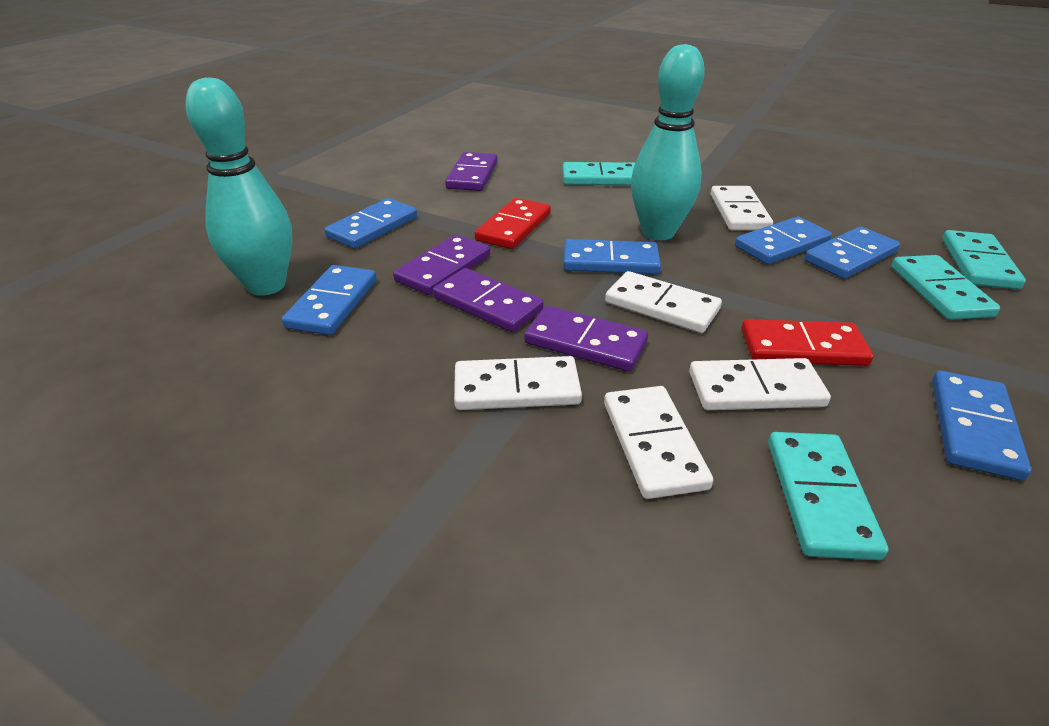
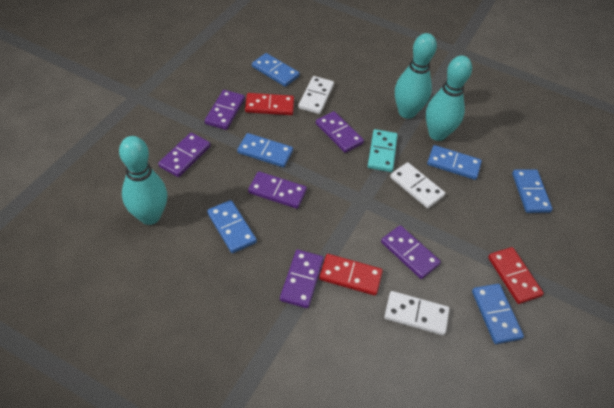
purple domino: [393,234,490,295] [433,268,544,332] [445,152,497,191] [524,306,648,372] = 4 -> [158,133,211,177] [205,90,245,130] [248,171,307,209] [280,250,324,308] [316,111,364,153] [381,225,441,279] = 6
red domino: [475,198,551,249] [741,319,874,366] = 2 -> [245,93,294,115] [319,254,383,296] [488,247,544,304] = 3
turquoise bowling pin: [185,78,293,296] [631,44,705,240] = 2 -> [119,136,167,225] [395,33,437,119] [426,56,472,141] = 3
turquoise domino: [563,162,635,185] [768,432,889,560] [891,255,1000,320] [942,230,1026,290] = 4 -> [368,129,398,172] = 1
white domino: [454,356,582,410] [604,386,713,499] [605,271,722,333] [689,358,831,410] [711,186,773,231] = 5 -> [298,76,334,114] [384,291,450,335] [390,162,445,208] = 3

